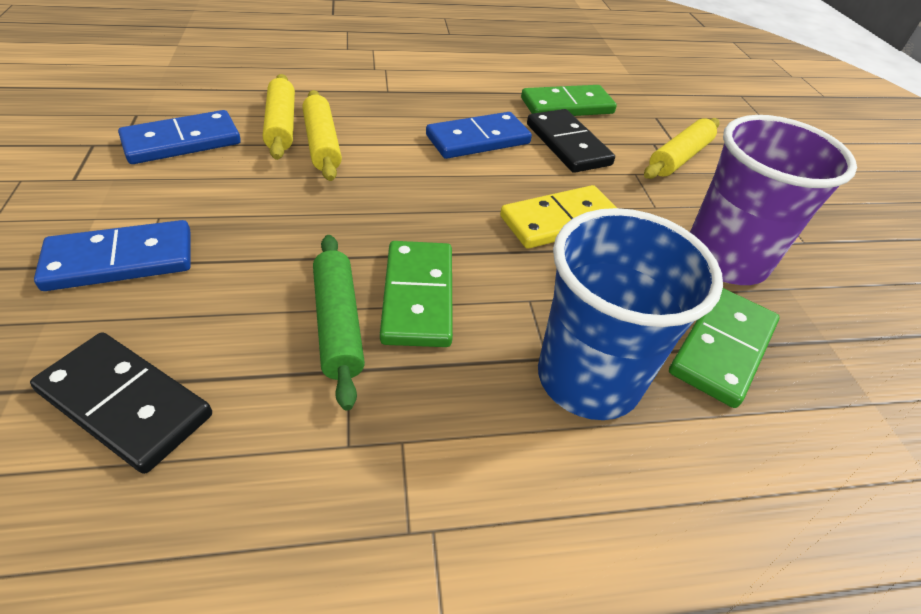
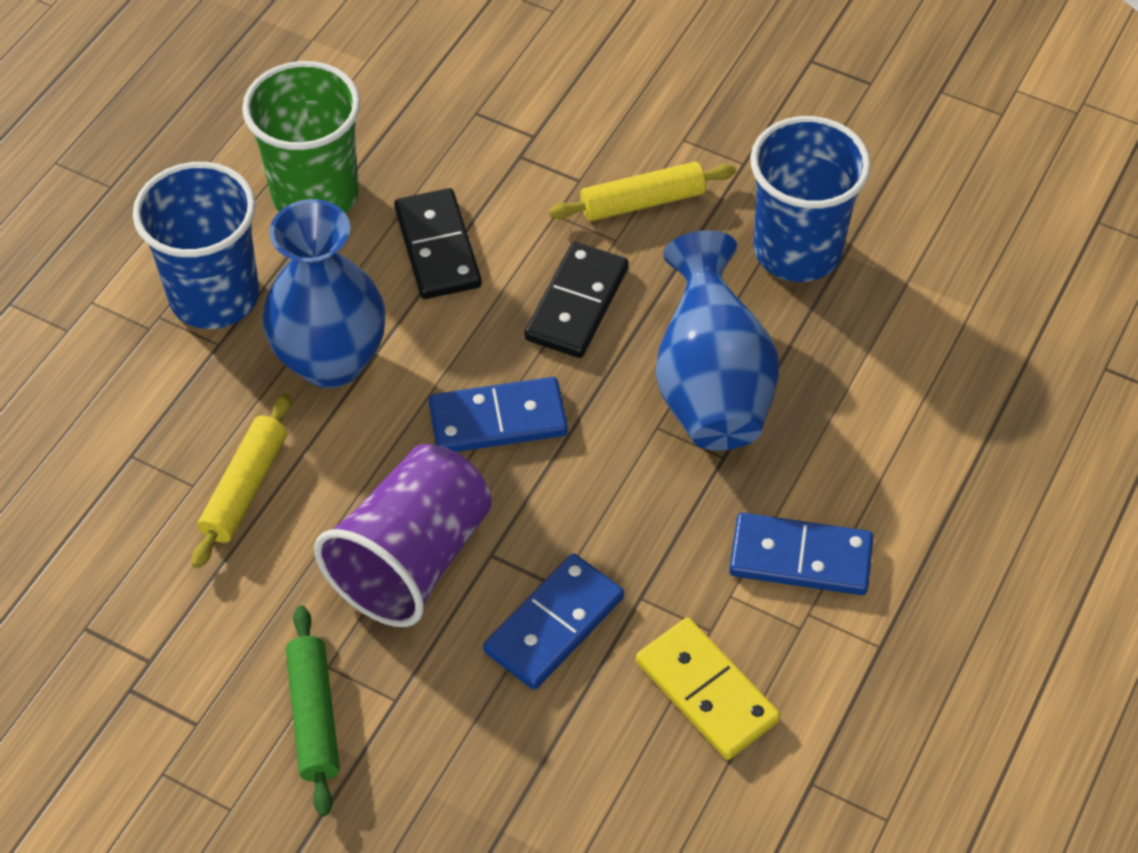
blue cup: [538,208,723,420] = 1 -> [133,162,259,329] [750,116,871,282] = 2
blue vase: none = 0 -> [262,199,386,388] [655,230,779,451] = 2
green cup: none = 0 -> [242,61,361,214] = 1
green domino: [380,241,453,347] [521,85,617,116] [669,288,780,408] = 3 -> none = 0
yellow rolling pin: [263,74,295,160] [302,90,342,181] [644,118,720,179] = 3 -> [191,393,292,568] [549,162,736,221] = 2

